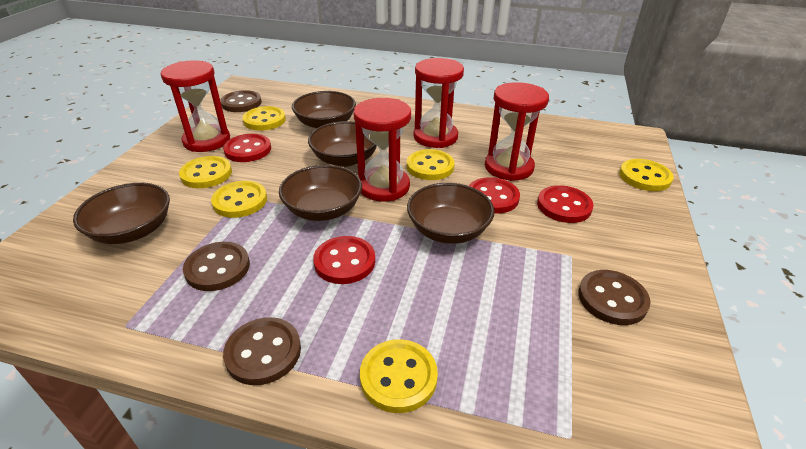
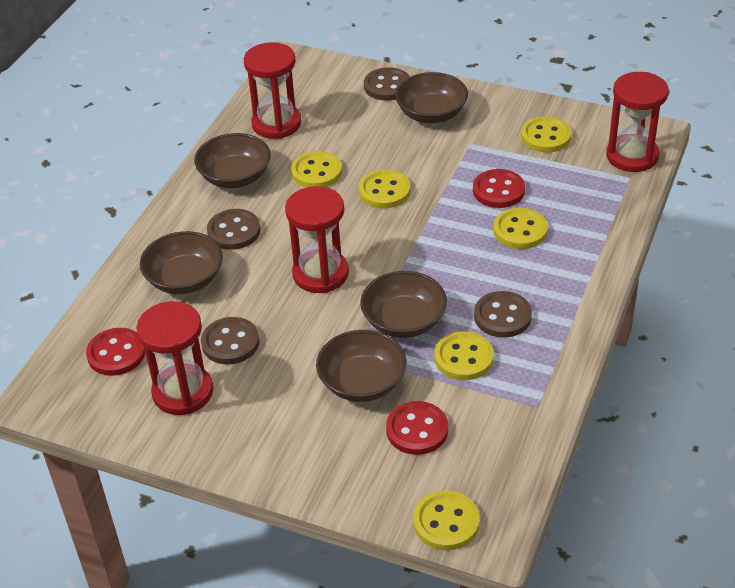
red button: [223,134,271,162] [313,236,375,284] [469,177,520,214] [537,185,594,223] = 4 -> [86,328,145,376] [386,401,448,455] [473,169,525,208] = 3

